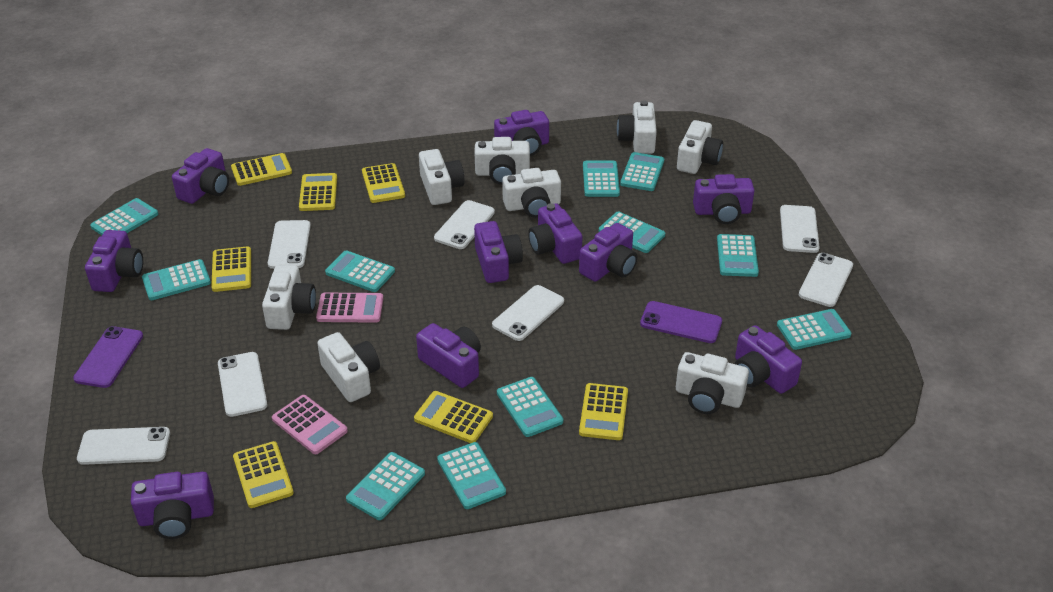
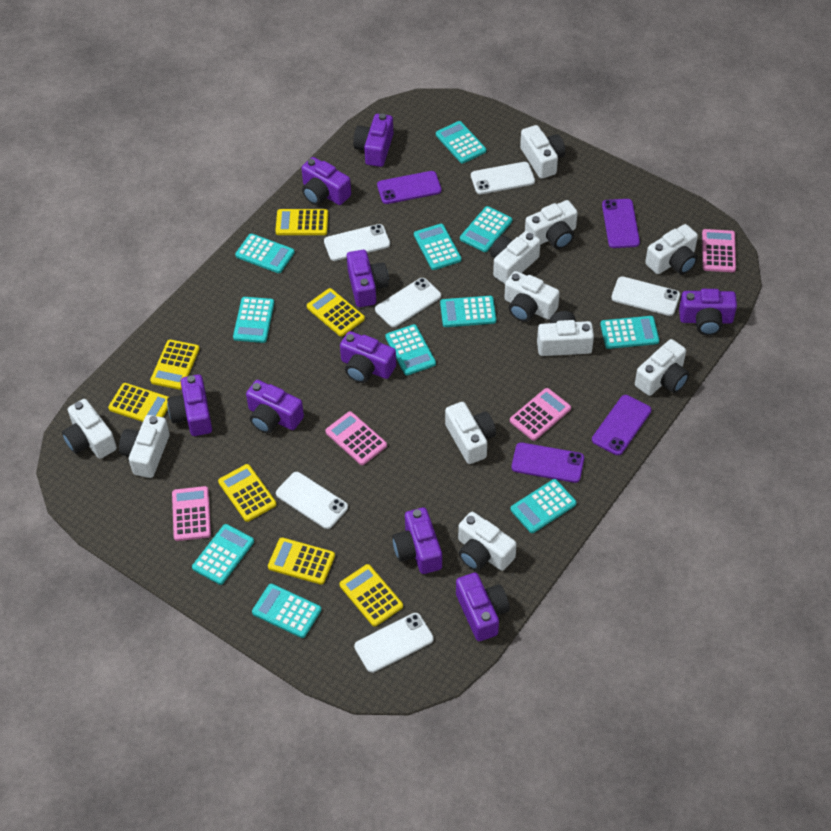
pink calculator: [272,395,348,454] [316,293,383,323] = 2 -> [172,486,211,541] [325,411,387,465] [510,388,571,441] [702,229,736,272] = 4
purple camera: [85,230,143,292] [131,472,214,539] [172,148,229,204] [416,323,481,388] [474,221,523,283] [494,110,549,156] [528,203,583,264] [579,223,638,282] [693,174,755,224] [735,325,802,394] = 10 -> [167,374,212,436] [246,380,304,433] [301,157,351,205] [340,331,396,383] [347,250,389,307] [353,113,393,167] [392,507,442,574] [456,573,510,641] [679,289,737,335] = 9
purple phone: [73,326,143,388] [640,301,722,343] = 2 -> [377,171,442,204] [512,442,584,483] [592,395,651,455] [602,199,640,248] = 4
white camera: [262,265,316,330] [317,332,380,402] [419,149,465,205] [475,137,530,185] [502,168,561,218] [617,100,657,154] [676,352,749,414] [677,120,723,174] = 8 -> [62,399,117,459] [119,415,170,478] [445,402,496,464] [458,512,517,571] [490,231,541,284] [504,271,560,322] [520,125,565,179] [525,200,578,249] [537,311,594,356] [635,339,689,396] [645,224,698,274] = 11
white phone: [77,427,170,465] [218,352,268,417] [268,220,311,269] [434,200,495,249] [492,285,564,341] [780,205,820,253] [799,253,853,307] = 7 -> [276,472,348,529] [324,224,390,261] [354,613,434,673] [375,278,441,327] [471,162,535,194] [611,276,680,316] = 6

